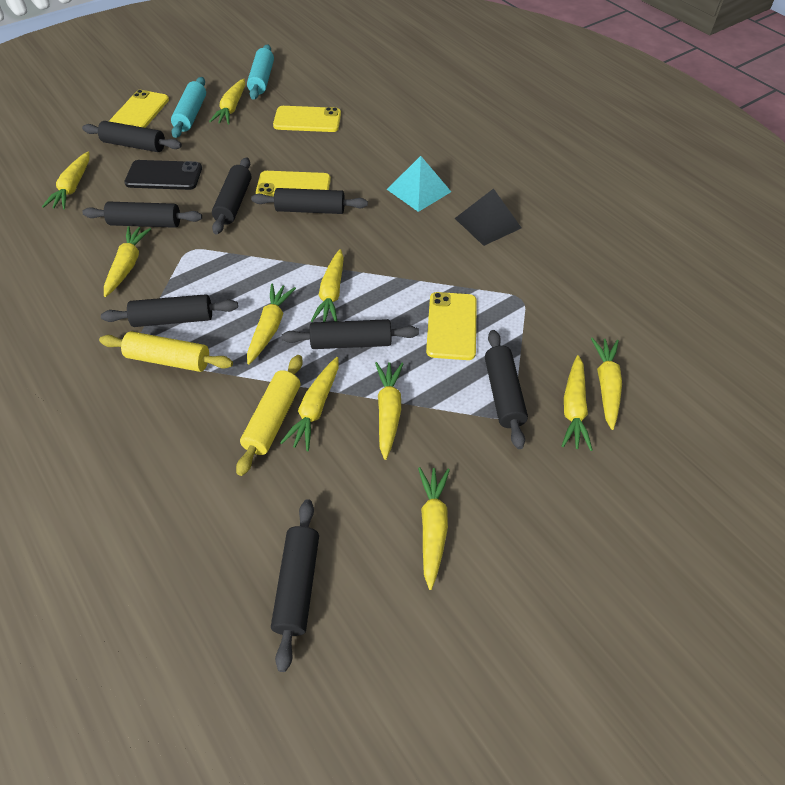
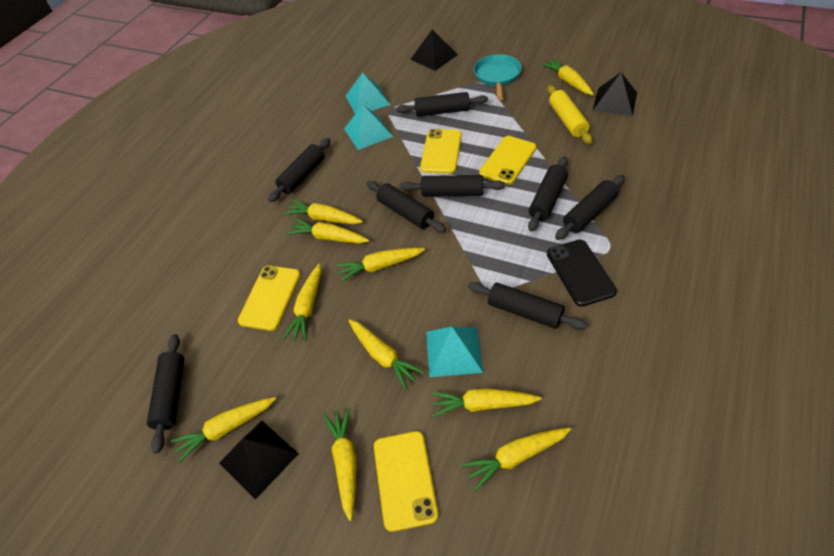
black pyramid: [455,188,521,246] = 1 -> [219,421,299,500] [410,29,458,71] [593,72,637,116] = 3
turquoise pan: none = 0 -> [474,54,522,100] = 1
turquoise pyramid: [387,156,451,212] = 1 -> [344,105,393,150] [346,72,390,114] [426,327,483,377] = 3
turquoise rolling pin: [171,77,206,138] [247,44,274,100] = 2 -> none = 0
yellow rolling pin: [99,331,233,372] [236,355,303,476] = 2 -> [547,85,592,144] = 1

